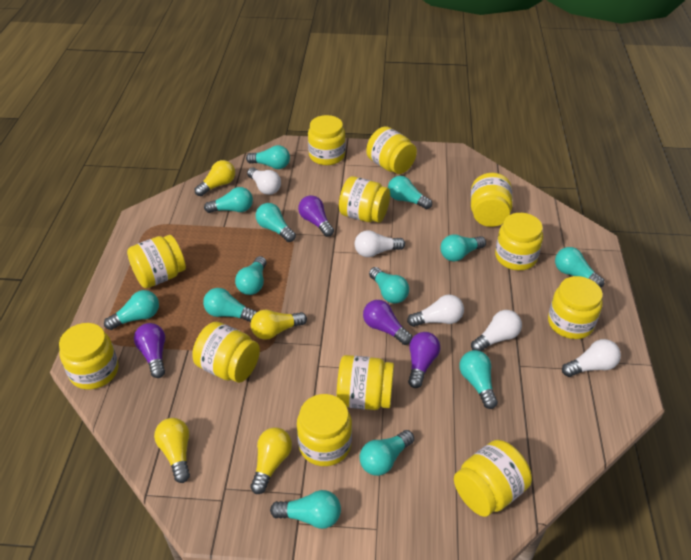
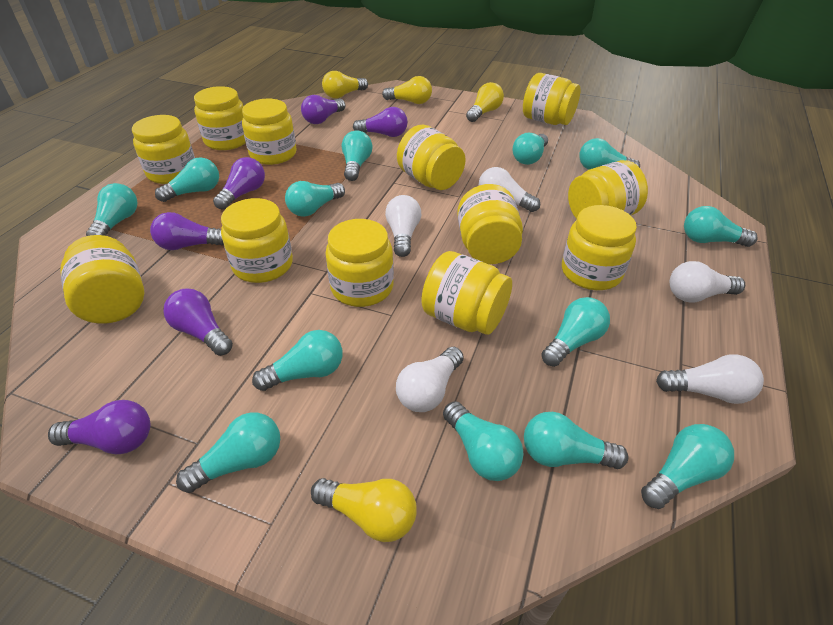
purple light bulb: [134,323,165,378] [298,195,334,237] [363,300,412,345] [408,332,440,388] = 4 -> [48,400,150,454] [150,212,224,250] [163,288,233,356] [213,157,265,210] [301,95,345,124] [353,107,408,137] = 6

